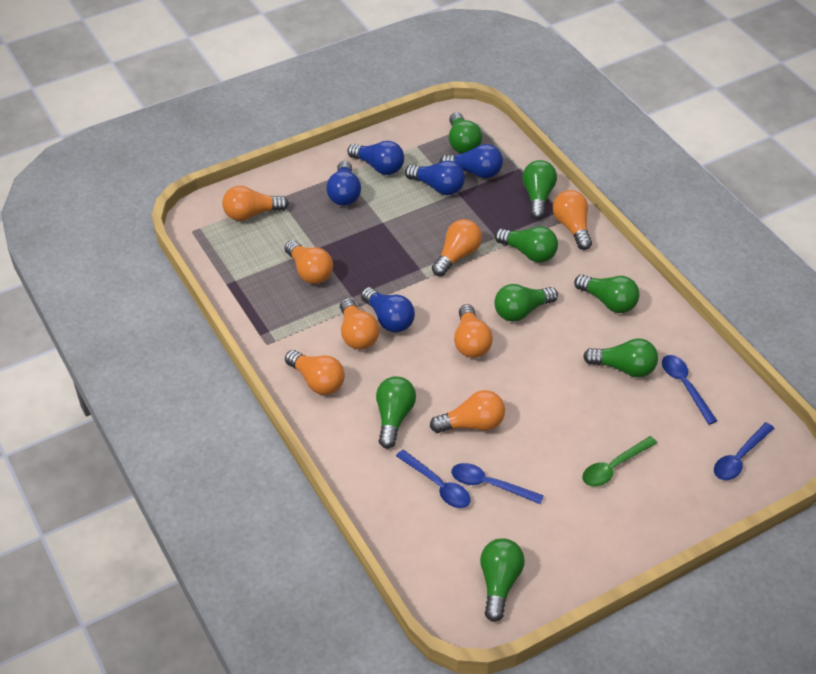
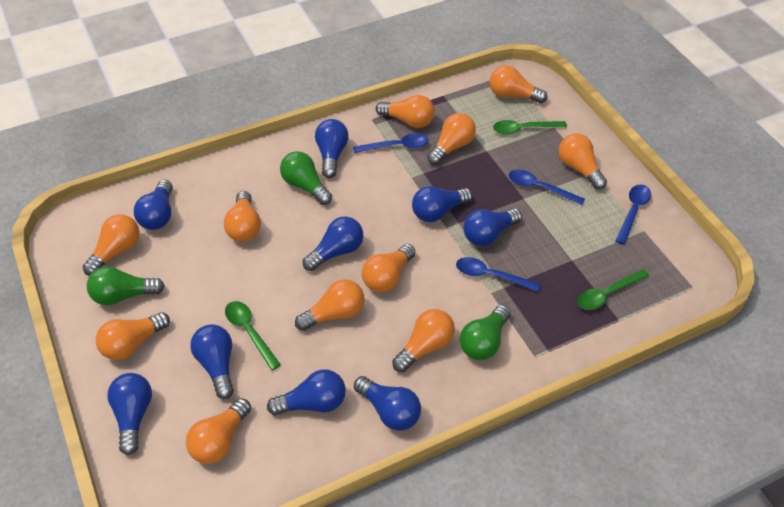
blue light bulb: [326,161,361,206] [347,141,404,175] [361,287,415,333] [405,161,465,195] [439,144,503,178] = 5 -> [107,373,152,455] [134,180,173,230] [190,324,234,399] [267,369,346,415] [303,217,363,271] [315,119,349,178] [354,376,421,431] [412,186,472,222] [463,208,522,246] = 9
green light bulb: [376,376,416,449] [449,112,482,154] [480,538,525,622] [494,284,558,322] [495,226,558,263] [522,160,557,220] [574,274,640,313] [583,338,658,377] = 8 -> [87,266,165,305] [280,151,332,205] [460,305,511,360] = 3
green spoon: [582,436,657,486] = 1 -> [225,301,281,370] [493,120,567,135] [577,269,649,310] = 3
orange light bulb: [222,186,289,221] [285,240,333,284] [285,350,345,395] [340,298,379,350] [430,390,505,433] [432,219,482,276] [454,304,493,358] [553,190,592,250] = 8 -> [83,214,140,276] [96,312,170,360] [186,398,251,464] [224,191,261,242] [295,279,365,331] [362,244,416,292] [376,95,434,128] [392,309,455,372] [427,113,476,165] [490,65,547,103] [559,133,607,190] = 11

